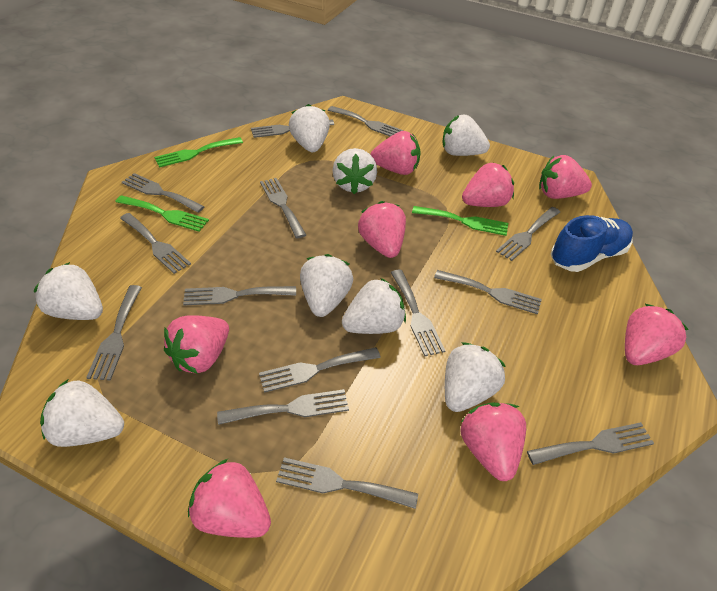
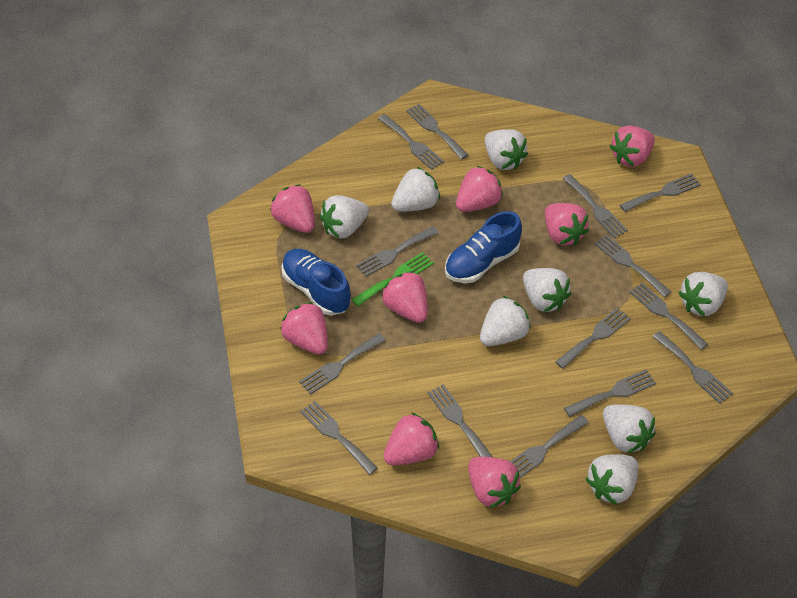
blue shoe: [551,215,633,272] = 1 -> [282,249,351,315] [445,211,522,283] = 2
green fork: [116,195,209,232] [154,137,243,168] [412,206,508,236] = 3 -> [352,252,434,306] = 1

